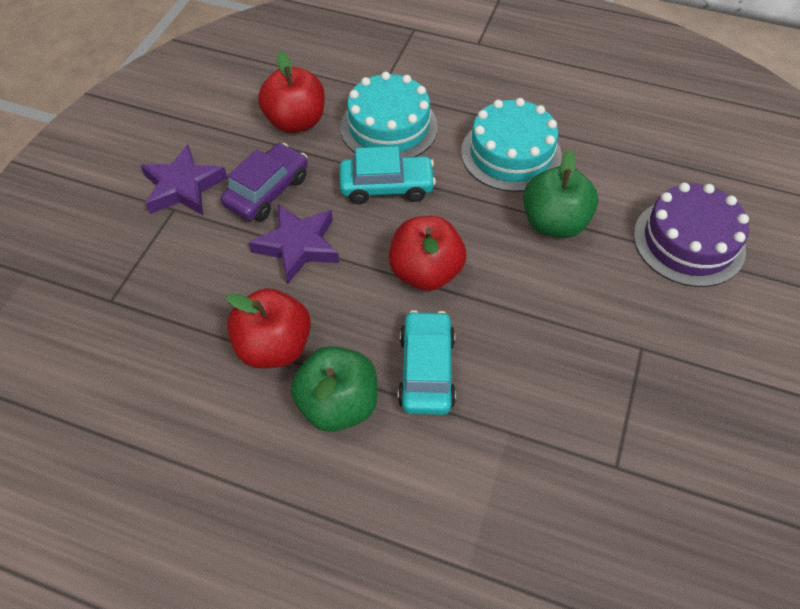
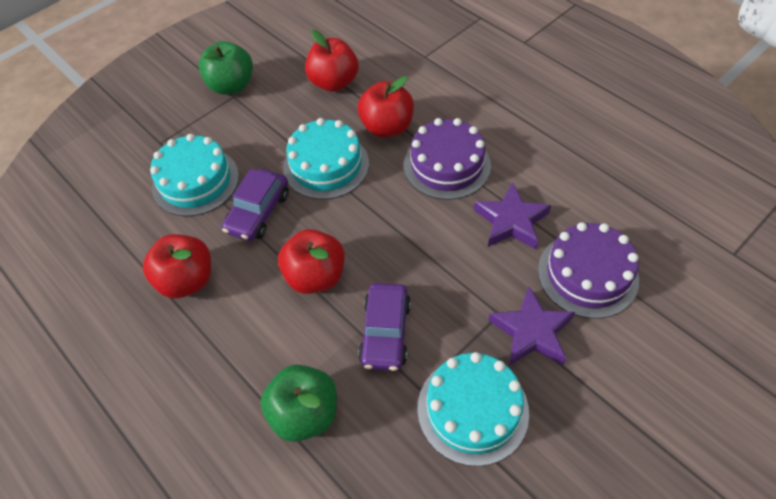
purple cake: [634,183,749,287] = 1 -> [404,118,491,200] [538,222,639,319] = 2
purple car: [221,143,308,221] = 1 -> [222,169,289,241] [358,283,411,371] = 2
red apple: [226,288,311,368] [258,51,325,133] [389,216,466,291] = 3 -> [143,234,211,299] [278,229,344,294] [305,30,359,92] [358,76,414,137] = 4
turquoise cake: [340,72,438,157] [461,98,562,192] = 2 -> [150,134,239,217] [283,118,369,200] [417,352,529,466] = 3
turquoise car: [339,146,436,204] [398,310,456,415] = 2 -> none = 0

